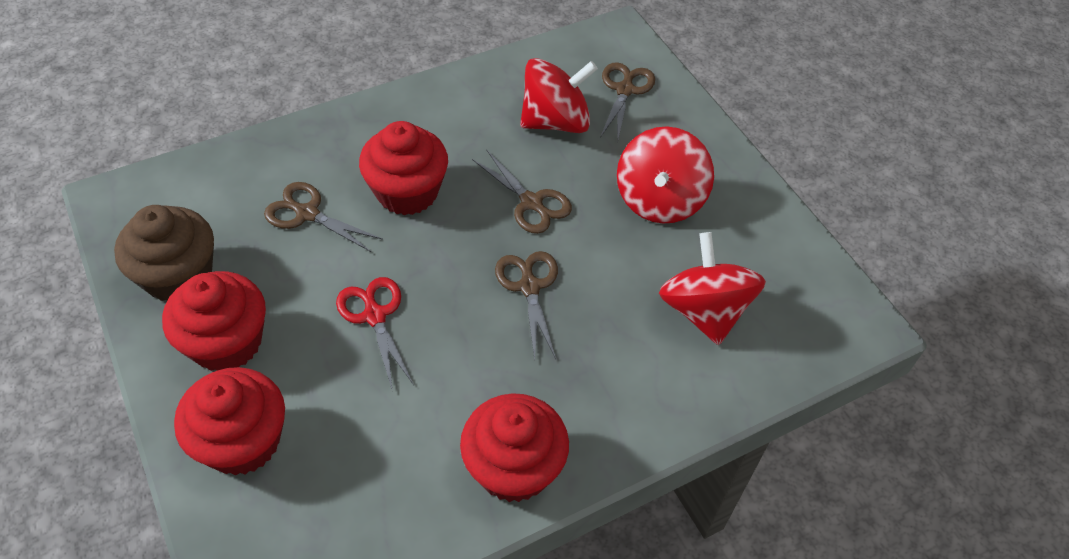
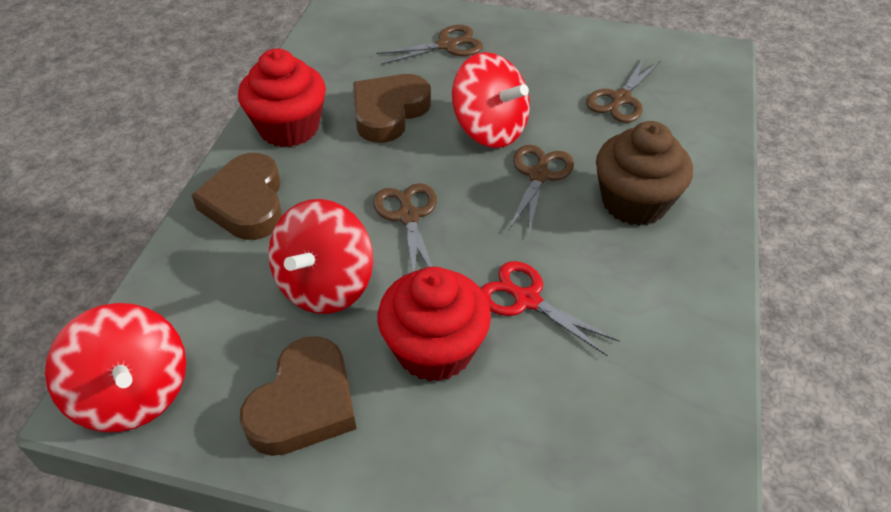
brown heart: none = 0 -> [192,153,282,240] [240,336,357,456] [353,74,431,143] = 3
red cupcake: [162,271,266,371] [174,367,285,476] [359,121,448,215] [460,393,569,502] = 4 -> [238,49,326,147] [378,267,491,382] = 2

